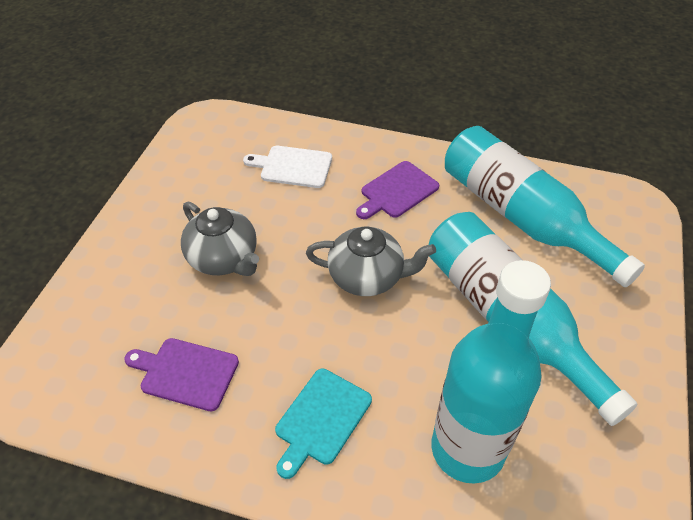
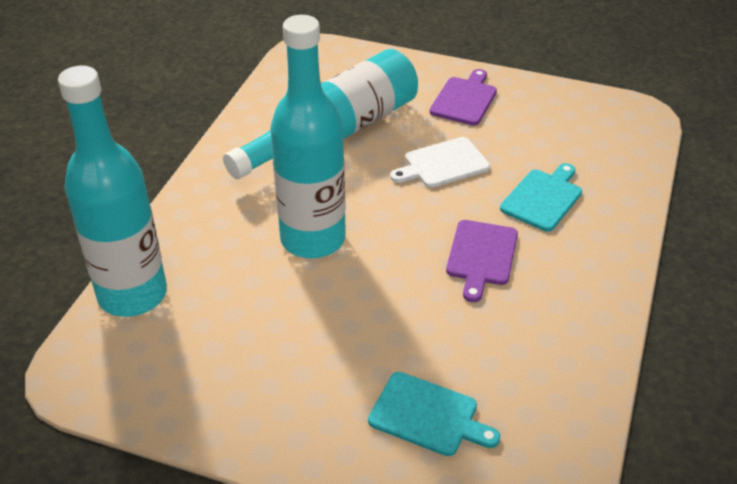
grey teapot: [181,202,259,276] [306,227,436,296] = 2 -> none = 0
turquoise cutting board: [275,369,372,479] = 1 -> [368,372,500,456] [500,163,582,231] = 2

